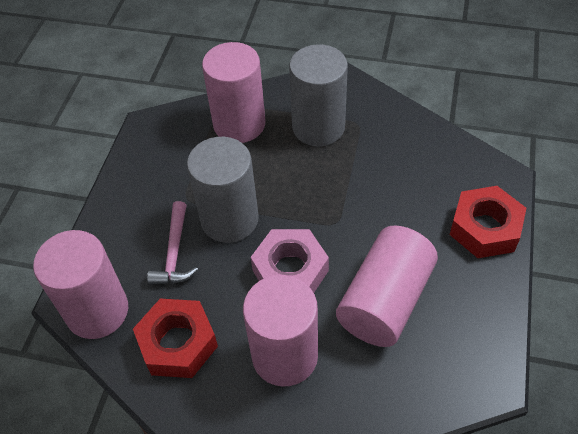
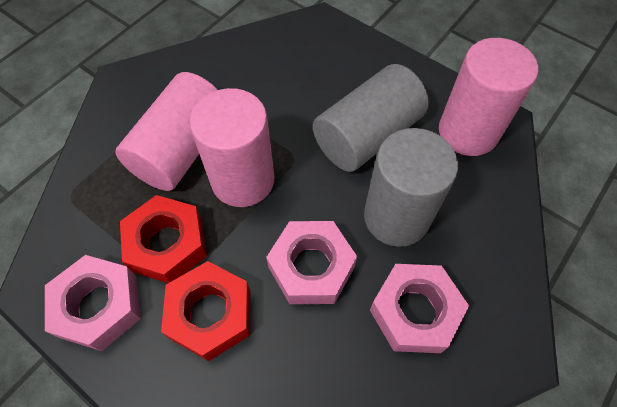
pink cylinder: [33,230,128,339] [202,42,266,143] [243,275,318,387] [336,226,438,347] = 4 -> [115,72,218,191] [190,88,275,207] [439,38,538,156] = 3
pink hammer: [147,201,198,285] = 1 -> none = 0
pink nut: [251,229,329,293] = 1 -> [45,255,141,351] [266,221,357,304] [370,264,469,353] = 3

